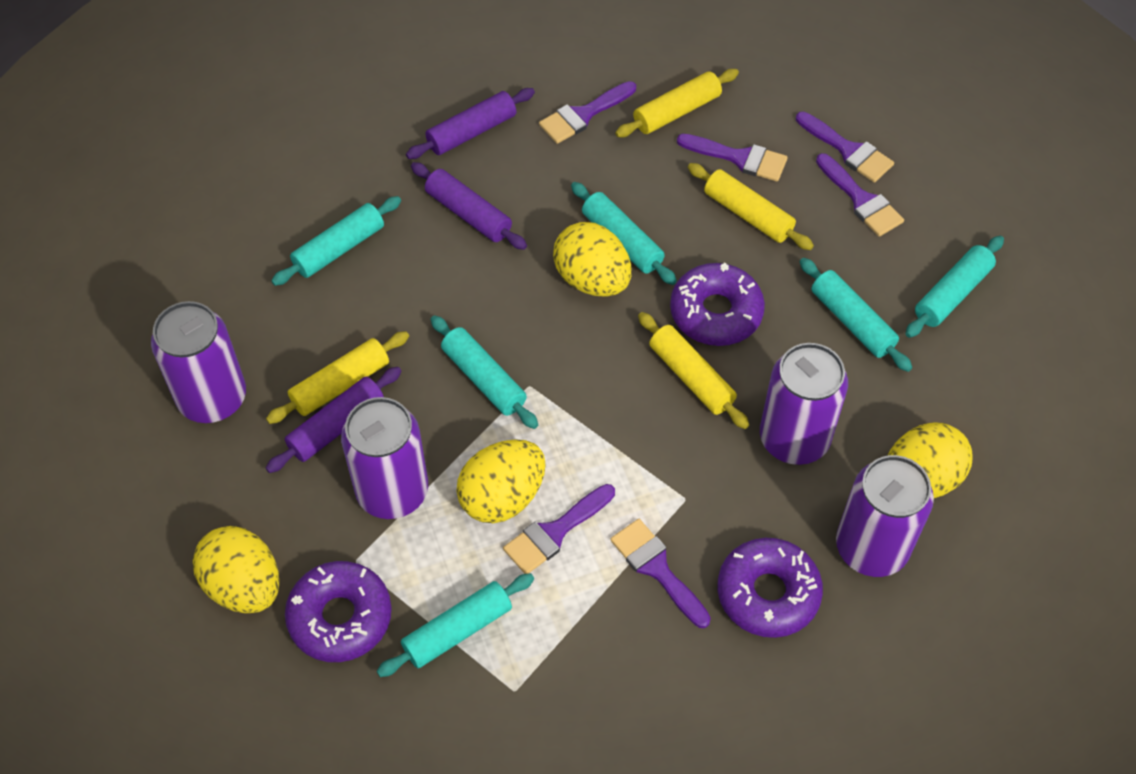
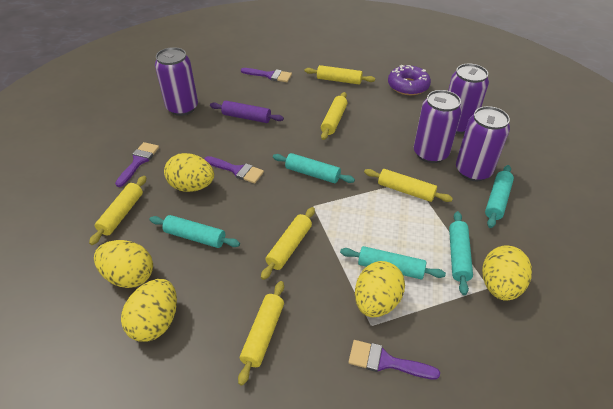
purple brush: [503,484,615,574] [539,81,636,144] [610,519,711,628] [677,134,788,182] [796,111,894,183] [816,153,904,237] = 6 -> [115,142,159,187] [204,156,264,184] [241,68,292,82] [348,340,440,380] = 4
purple donut: [285,561,392,662] [670,263,765,346] [718,538,823,638] = 3 -> [388,65,431,95] = 1
purple rolling pin: [266,367,402,473] [406,88,535,159] [411,162,527,250] = 3 -> [210,101,284,123] = 1
turquoise rolling pin: [271,196,401,286] [377,573,534,677] [431,315,538,429] [571,182,677,285] [800,258,912,372] [905,236,1004,338] = 6 -> [150,215,240,248] [273,153,355,183] [340,246,446,279] [449,211,473,295] [485,165,514,228] = 5
yellow egg: [193,526,279,613] [456,439,546,523] [553,222,632,296] [888,422,972,498] = 4 -> [94,240,153,288] [121,279,177,342] [164,153,214,192] [355,261,405,317] [482,246,532,301] = 5
yellow rolling pin: [266,331,409,424] [615,69,739,137] [638,312,749,429] [688,163,814,250] = 4 -> [89,176,146,245] [238,281,284,386] [261,207,315,280] [305,65,375,85] [321,92,347,140] [364,169,453,202] = 6

